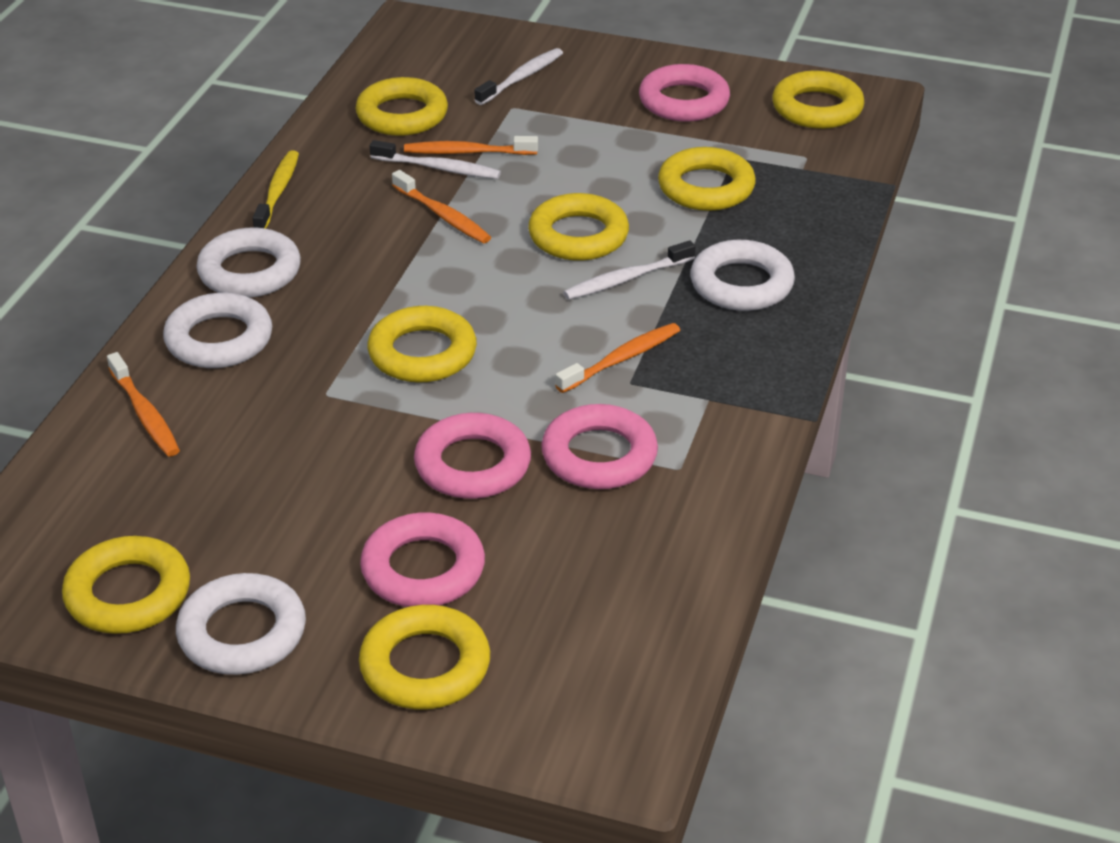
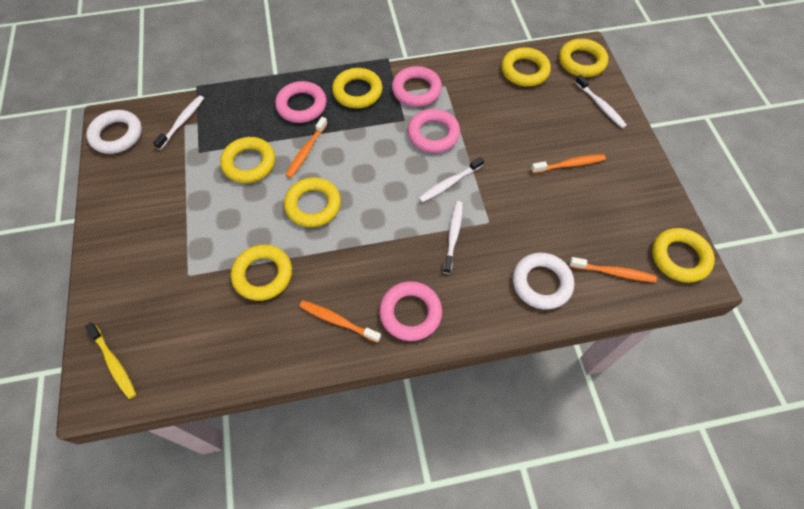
white ring: [163,293,272,368] [176,573,306,675] [196,227,301,298] [690,240,795,311] = 4 -> [86,110,142,154] [513,253,574,310] = 2
white toothbrush: [370,140,501,179] [474,48,563,105] [563,240,695,300] = 3 -> [153,95,204,150] [419,157,484,202] [443,201,463,274] [575,75,627,128] = 4

